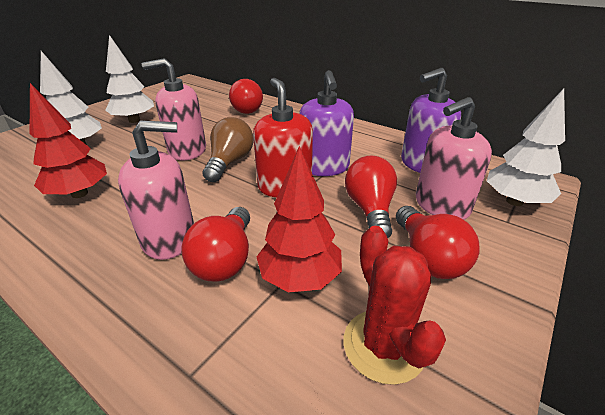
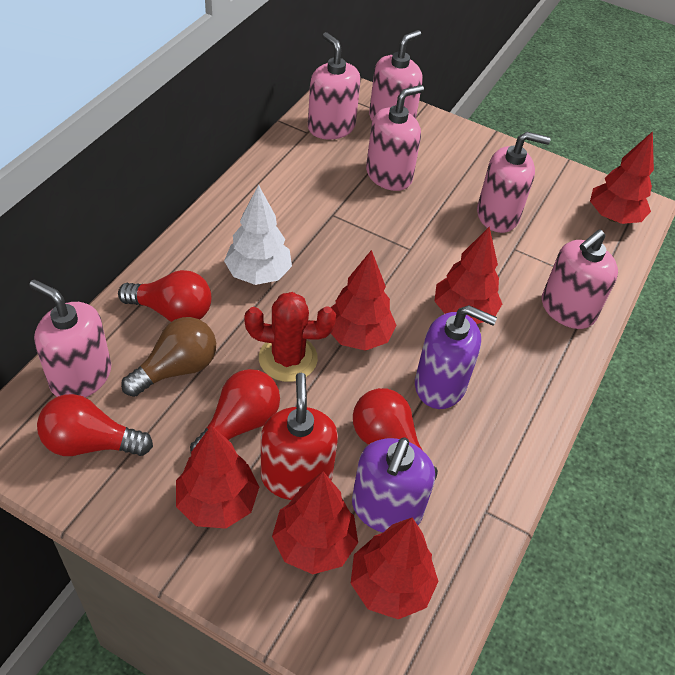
pink soap dispenser: [118,120,194,260] [142,58,206,160] [416,97,492,220] = 3 -> [29,279,111,397] [308,32,361,140] [366,85,424,191] [369,30,423,121] [477,132,551,233] [542,229,618,329] = 6
red tree: [30,83,107,198] [257,146,342,292] = 2 -> [176,425,259,529] [272,471,358,574] [331,250,396,351] [351,517,439,619] [434,227,502,324] [590,131,654,224] = 6
white tree: [40,51,102,145] [105,35,154,123] [487,89,565,206] = 3 -> [224,185,292,285] = 1

